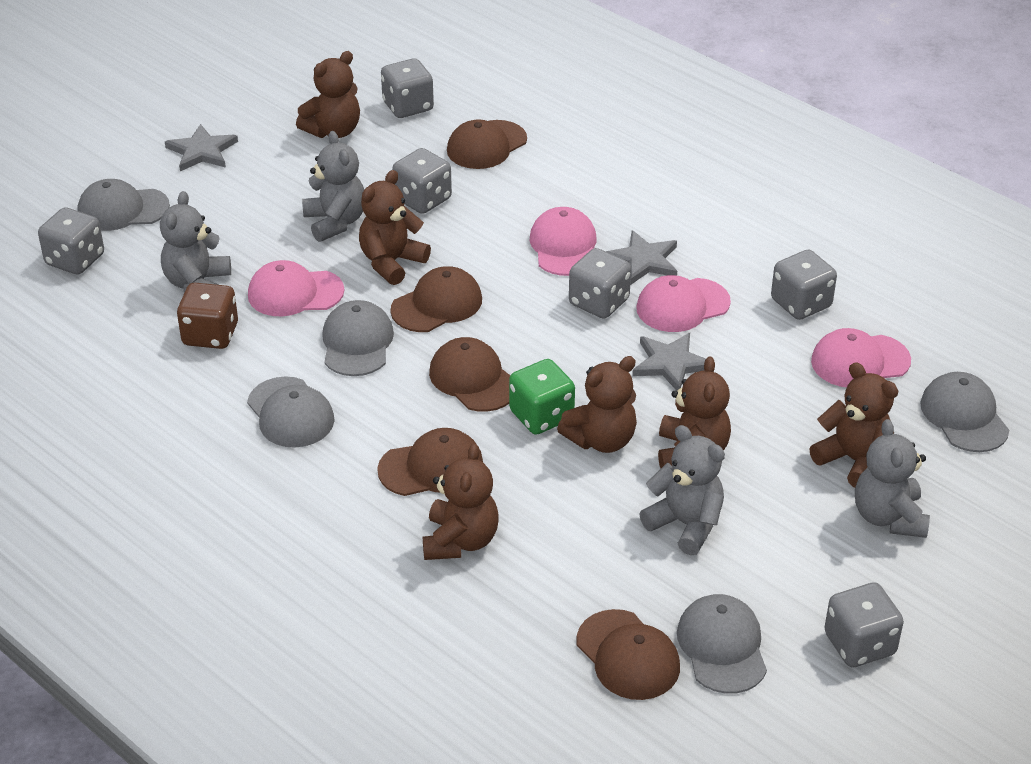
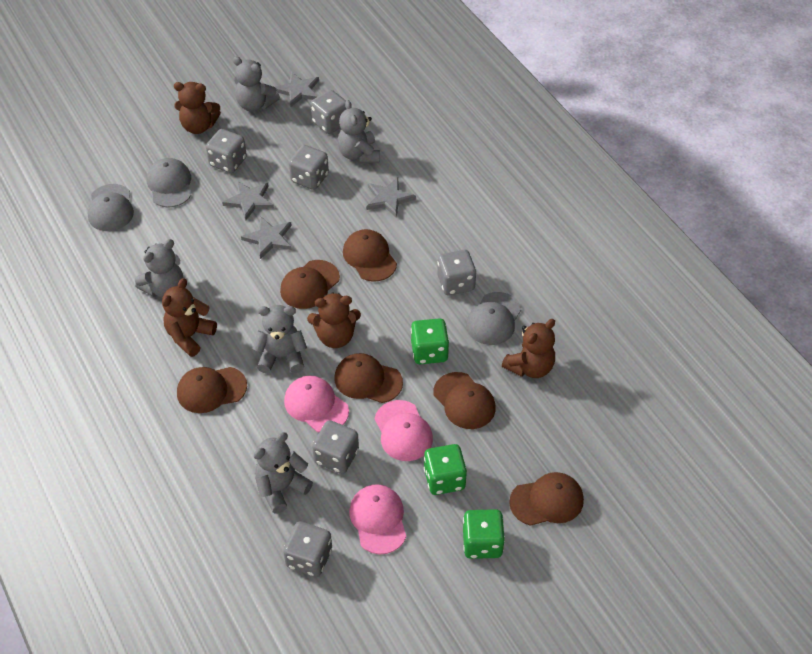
brown cap: [377,428,483,496] [391,266,482,332] [429,337,510,412] [447,119,527,169] [577,609,680,700] = 5 -> [177,367,247,413] [280,260,340,309] [335,353,403,403] [343,229,397,282] [433,372,496,429] [509,472,584,526] = 6
brown dice: [177,283,238,349] = 1 -> none = 0
brown teddy bear: [296,51,360,138] [359,170,431,285] [423,443,499,560] [557,356,637,453] [658,356,731,468] [809,362,898,488] = 6 -> [162,278,217,357] [174,82,221,134] [307,292,361,348] [502,319,555,378] = 4
green dice: [509,359,575,434] = 1 -> [411,318,449,364] [424,444,467,495] [463,509,505,559] = 3
grey cap: [77,179,170,231] [247,376,335,448] [322,300,394,376] [677,594,767,694] [920,372,1009,452] = 5 -> [88,184,134,231] [147,158,191,208] [466,292,521,345] = 3
grey star: [165,124,238,171] [606,230,677,285] [632,333,706,391] = 3 -> [222,181,274,220] [241,216,292,259] [275,72,319,107] [366,177,416,218] = 4
grey teddy bear: [160,191,231,293] [302,131,364,242] [640,425,725,555] [855,419,930,538] = 4 -> [135,239,183,298] [233,57,280,112] [252,305,307,374] [254,432,313,514] [337,100,380,163] = 5
pink cap: [248,260,344,316] [530,207,597,276] [636,275,731,332] [811,328,911,387] = 4 -> [284,376,349,432] [349,484,406,554] [375,400,433,461] = 3

